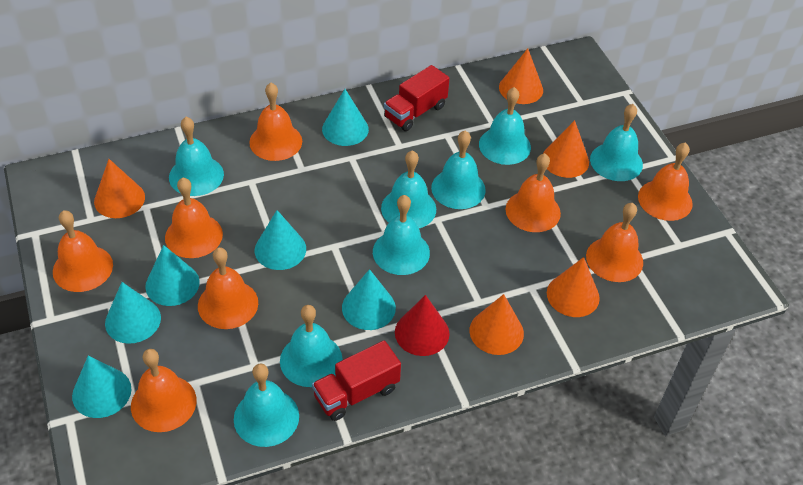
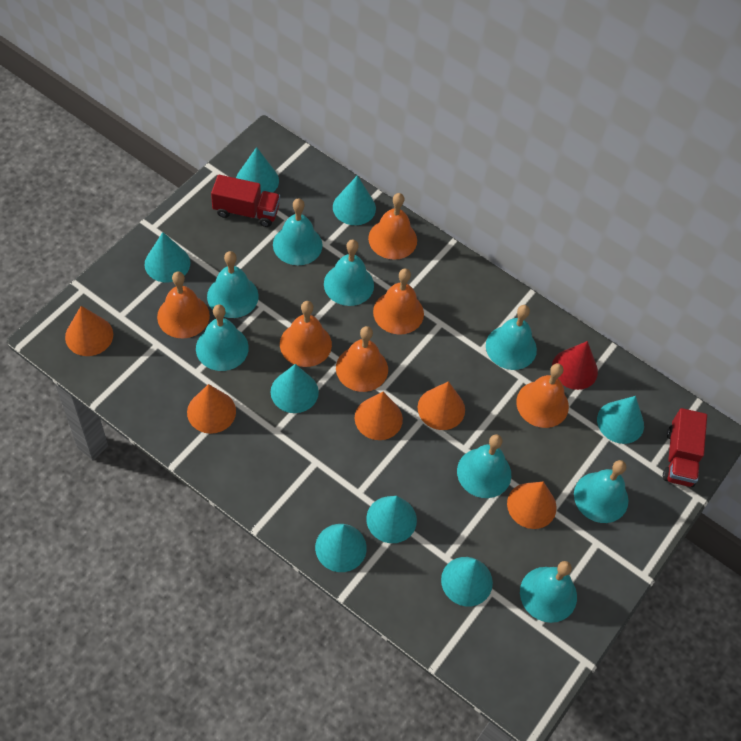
orange bell: [53,210,113,292] [131,349,197,432] [165,178,223,258] [198,247,258,329] [249,83,302,161] [506,153,561,232] [586,203,643,282] [638,142,693,221] = 8 -> [157,271,210,339] [280,301,332,367] [336,326,388,392] [368,193,417,260] [373,268,424,334] [516,363,569,428] = 6
turquoise cone: [72,355,131,418] [105,282,161,344] [145,245,200,306] [255,210,306,270] [322,89,369,146] [342,269,396,330] = 6 -> [144,232,190,283] [236,147,279,193] [271,364,319,413] [315,524,367,572] [333,175,376,225] [366,496,417,543] [441,557,493,606] [597,396,644,444] = 8

